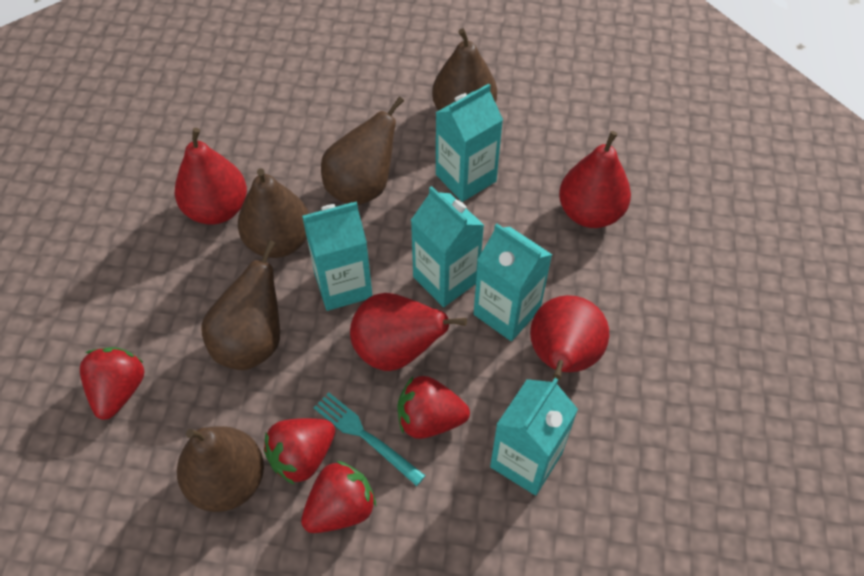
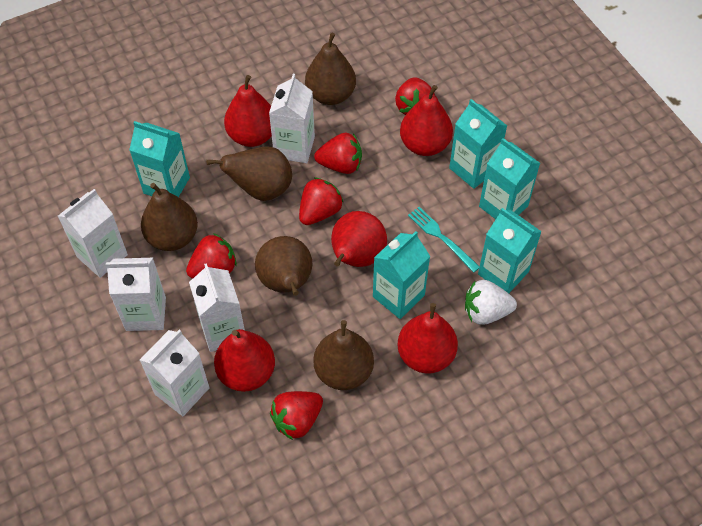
red pear: [175,128,247,225] [350,293,467,371] [530,295,609,380] [559,131,631,228] = 4 -> [214,329,275,392] [224,75,272,147] [331,211,387,267] [397,303,458,373] [400,85,453,156] = 5
red strawberry: [80,347,144,420] [264,418,335,485] [301,461,376,533] [397,376,470,439] = 4 -> [186,233,237,279] [270,391,323,440] [299,177,344,225] [314,133,362,174] [395,77,435,115] = 5
white carton: none = 0 -> [58,189,128,278] [106,258,166,331] [140,329,210,416] [189,263,245,352] [269,74,315,163] = 5
white strawberry: none = 0 -> [465,280,517,325] = 1

